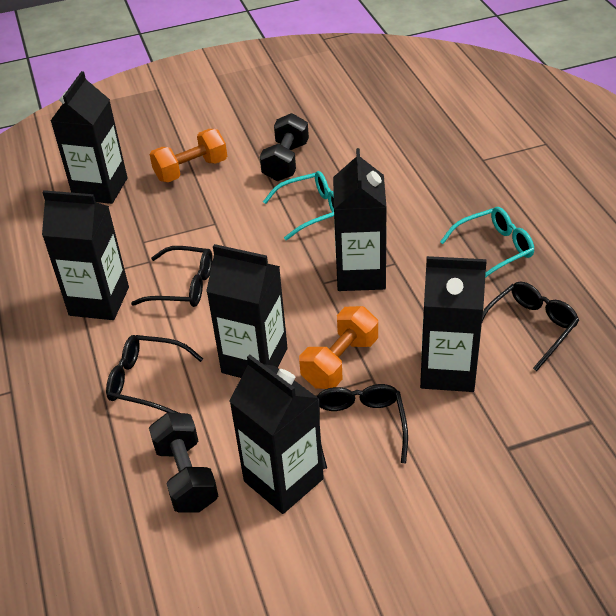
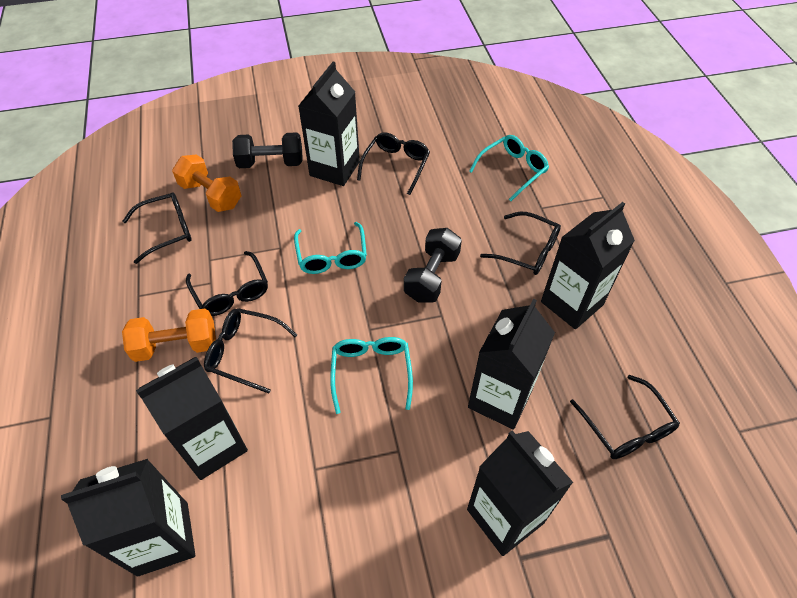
black glasses: [106,335,203,413] [131,246,213,307] [317,384,408,469] [482,281,579,371] = 4 -> [122,192,192,264] [186,251,268,316] [204,308,297,393] [357,132,430,195] [480,212,561,275] [570,375,680,459] = 6
turquoise glasses: [263,171,334,240] [440,207,534,278] = 2 -> [294,222,367,274] [330,337,413,414] [469,135,549,201] = 3

